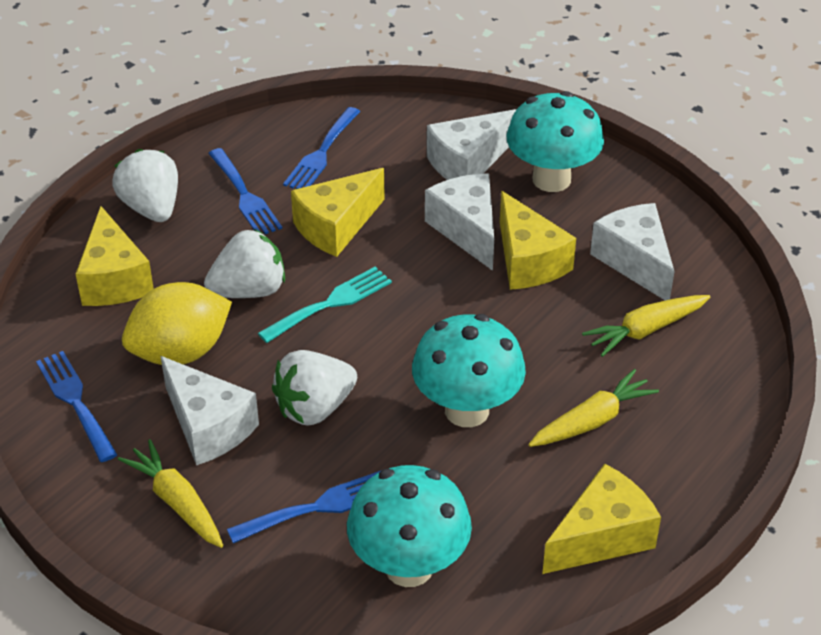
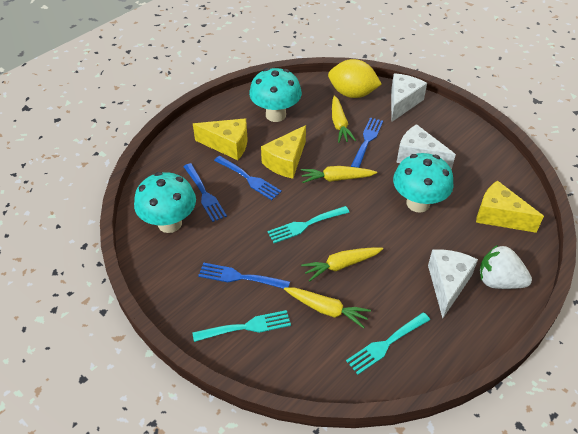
turquoise fork: [258,267,392,343] = 1 -> [193,310,291,342] [267,206,350,243] [346,312,430,375] = 3
white cheese: [161,356,259,465] [425,173,494,271] [427,109,516,180] [590,203,675,301] = 4 -> [391,73,427,122] [396,124,456,170] [428,249,478,318] = 3
white strawberry: [112,149,178,222] [204,229,285,298] [272,350,357,425] = 3 -> [480,245,532,289] = 1
yellow carrot: [118,439,223,548] [529,369,659,447] [582,295,710,357] = 3 -> [284,287,371,328] [301,166,377,183] [301,247,383,282] [332,96,356,143] = 4
yellow cheese: [76,206,154,306] [291,168,385,257] [500,191,576,290] [542,464,661,574] = 4 -> [193,118,248,160] [261,125,306,179] [476,180,544,233] = 3

